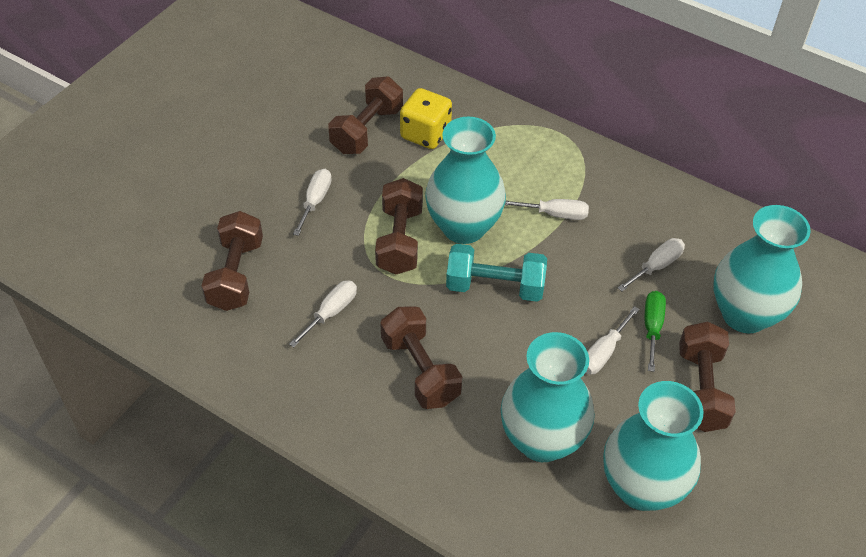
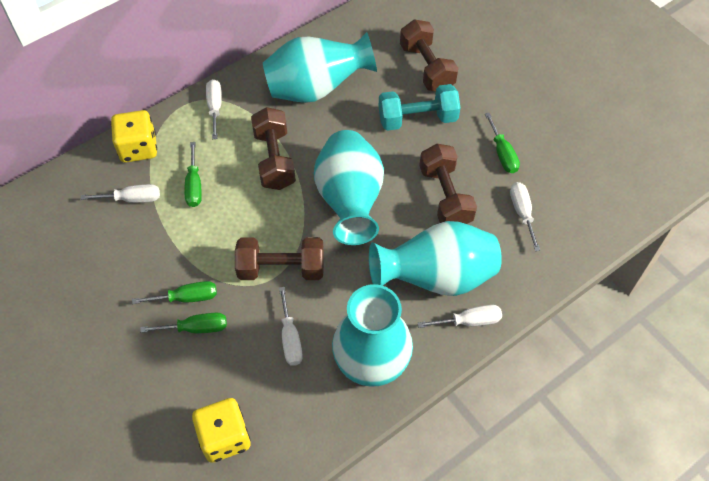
brown dumbbell: [201,211,263,311] [328,76,403,154] [375,178,423,274] [380,306,462,409] [679,321,736,432] = 5 -> [235,237,324,280] [251,107,296,190] [400,19,458,91] [419,144,477,224] = 4
green screwdriver: [645,291,666,372] = 1 -> [132,281,217,304] [140,313,227,333] [184,142,202,207] [485,113,520,173] = 4
yellow dice: [400,88,452,149] = 1 -> [111,110,157,163] [192,398,250,463] = 2

